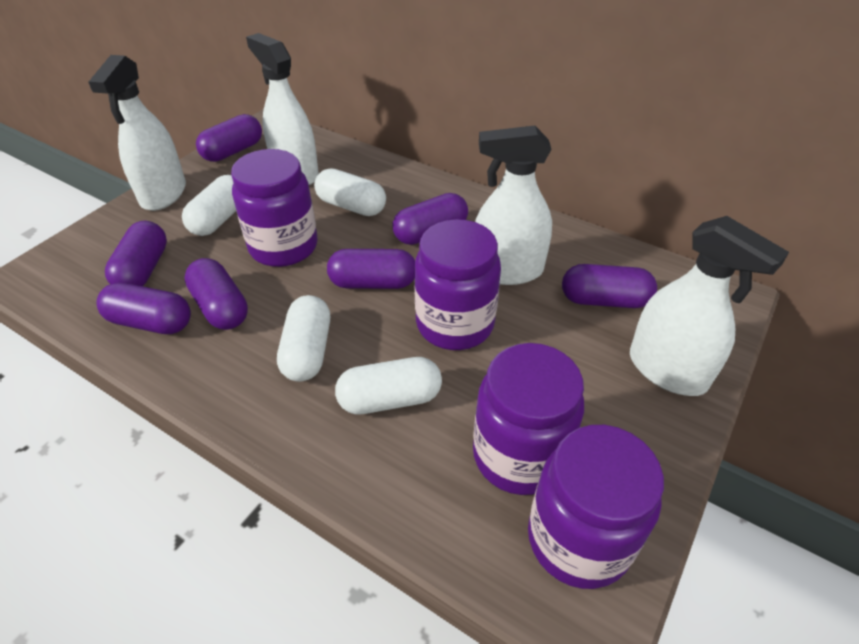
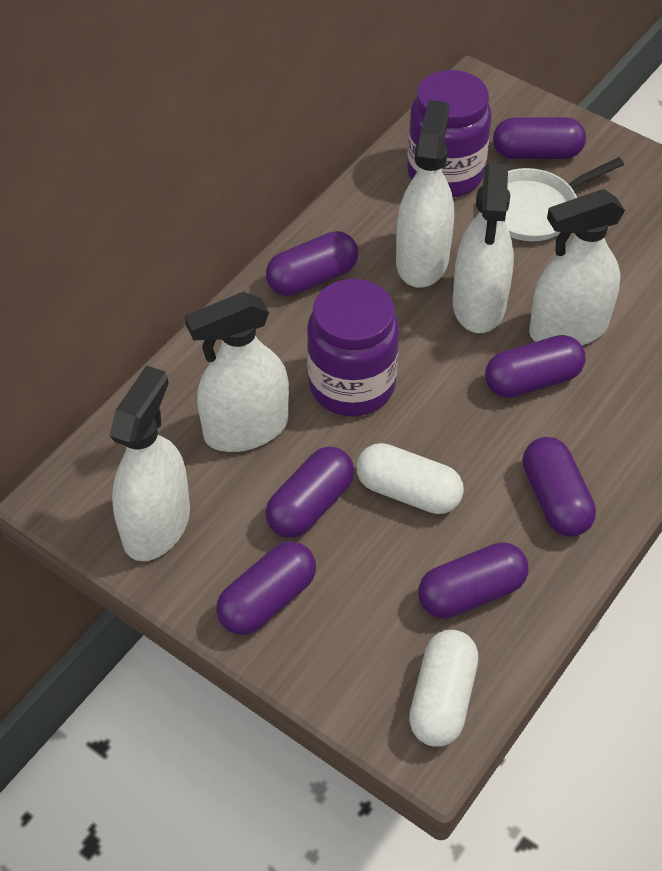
purple jar: [231,149,317,267] [414,219,501,350] [473,343,584,495] [528,425,664,589] = 4 -> [307,279,399,416] [407,70,492,197] = 2
white capsule: [182,175,236,236] [277,295,330,382] [314,168,386,216] [335,357,442,414] = 4 -> [356,443,464,514] [409,630,479,747] = 2
white pan: none = 0 -> [505,157,624,241] = 1
white spray bottle: [88,55,186,211] [246,33,319,185] [475,126,552,285] [630,216,789,396] = 4 -> [109,365,190,561] [185,292,289,452] [396,100,454,288] [453,163,514,333] [529,189,625,345] = 5

